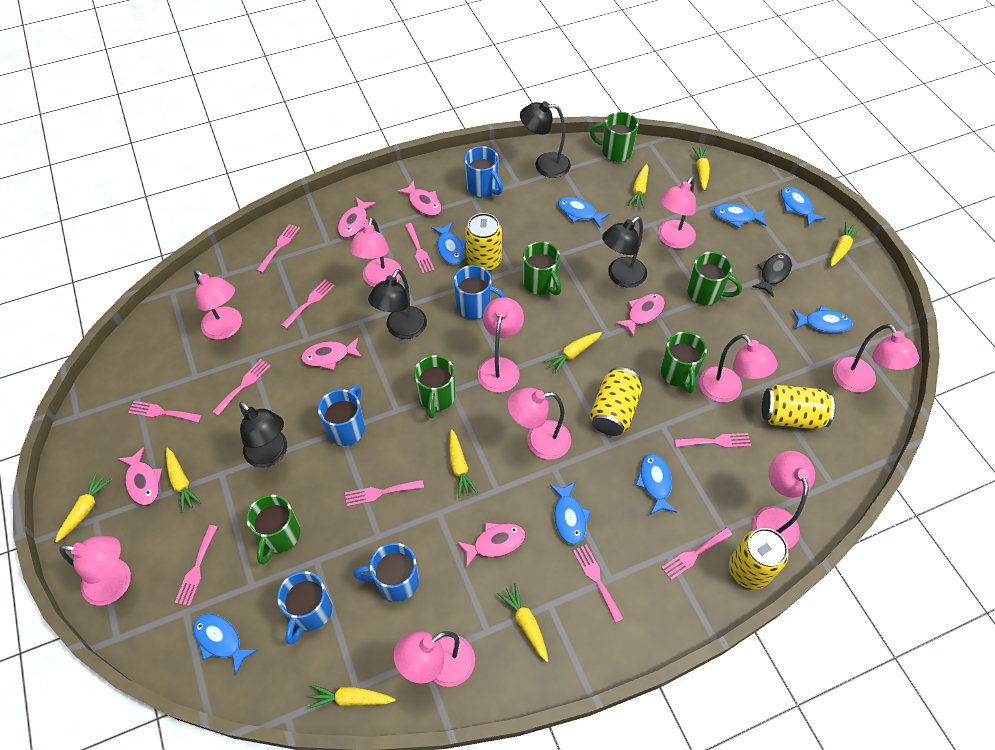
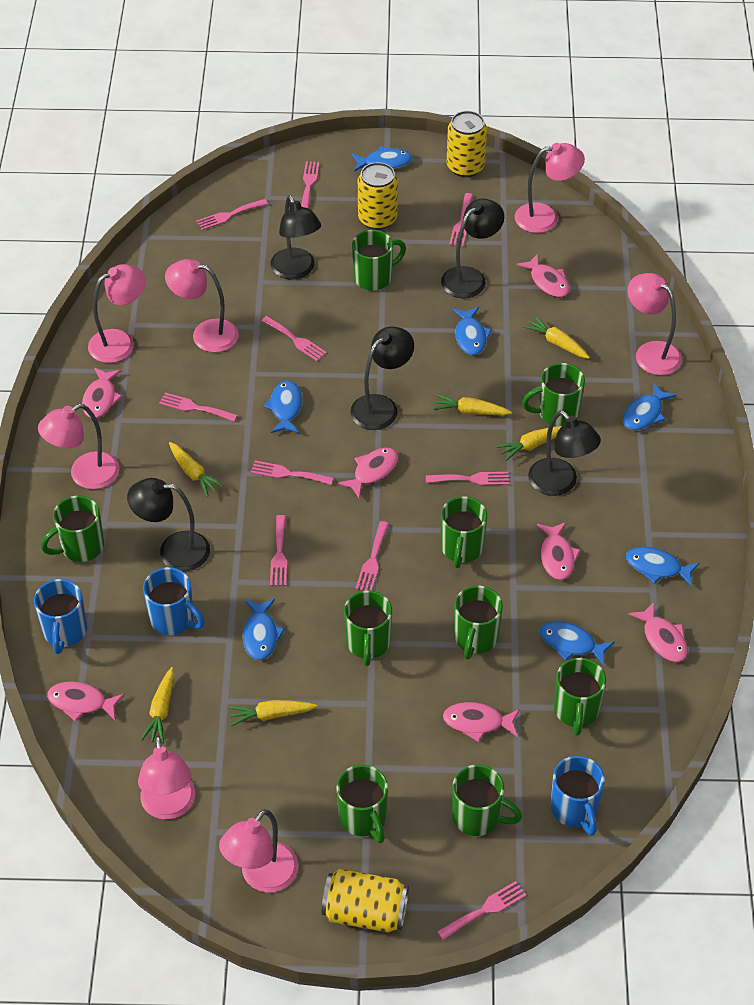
black fish: [752,253,792,297] = 1 -> none = 0
black lamp: [239,401,287,468] [368,269,427,339] [520,101,571,178] [602,216,647,288] = 4 -> [127,478,210,571] [271,195,321,279] [350,327,414,430] [441,199,504,298] [528,411,601,496] = 5
blue fish: [193,613,258,675] [431,222,466,265] [550,482,591,545] [558,196,610,228] [636,453,677,515] [713,203,767,228] [781,186,826,226] [793,306,853,333] = 8 -> [243,599,285,660] [263,381,302,433] [352,146,413,172] [452,307,492,355] [539,621,615,666] [623,382,676,430] [626,547,699,587] = 7
blue mug: [277,571,333,645] [318,385,365,446] [353,543,419,602] [454,265,506,319] [464,146,503,197] = 5 -> [34,579,87,654] [143,567,205,635] [551,756,605,836] = 3
green mug: [246,495,300,565] [414,355,455,418] [523,241,562,295] [590,112,638,162] [660,332,707,393] [687,252,742,305] = 6 -> [41,496,104,562] [336,765,388,843] [344,590,392,666] [352,230,406,291] [441,496,487,568] [452,764,522,836] [454,585,503,660] [522,363,585,426] [554,658,606,736] = 9
pink fish: [118,447,162,505] [301,338,362,370] [338,197,376,237] [397,180,441,216] [457,523,525,568] [615,294,665,337] = 6 -> [47,681,125,722] [82,367,122,418] [338,448,398,498] [443,702,520,742] [517,254,570,298] [537,522,580,580] [629,602,688,662] = 7
pink lamp: [59,536,131,605] [194,270,242,340] [349,217,402,287] [394,631,475,687] [478,297,524,393] [507,388,571,459] [658,177,696,249] [699,334,778,402] [752,451,815,549] [833,324,919,393] = 10 -> [38,404,120,489] [88,264,146,363] [138,735,195,819] [165,259,239,353] [219,809,298,893] [515,143,585,233] [628,273,682,375] = 7
yellow can: [465,213,502,271] [590,367,642,436] [729,528,788,589] [762,385,834,429] = 4 -> [321,869,409,932] [358,162,398,230] [447,111,487,177] = 3
yellow carrot: [55,473,112,543] [166,448,202,513] [307,685,396,709] [449,430,478,498] [498,583,548,662] [544,332,602,373] [629,164,649,208] [692,147,710,190] [830,222,861,267] = 9 -> [141,667,174,744] [169,442,224,497] [228,700,317,726] [433,394,512,416] [496,426,562,461] [523,316,590,359] = 6

